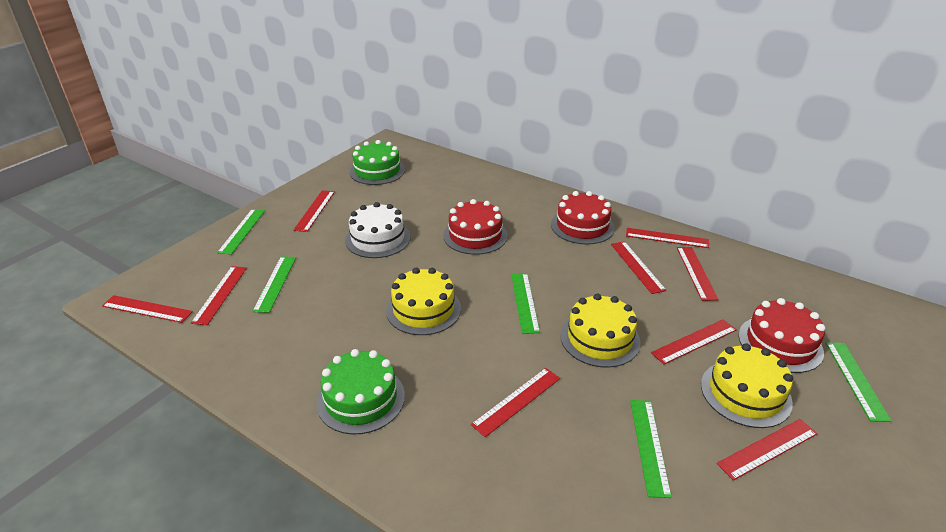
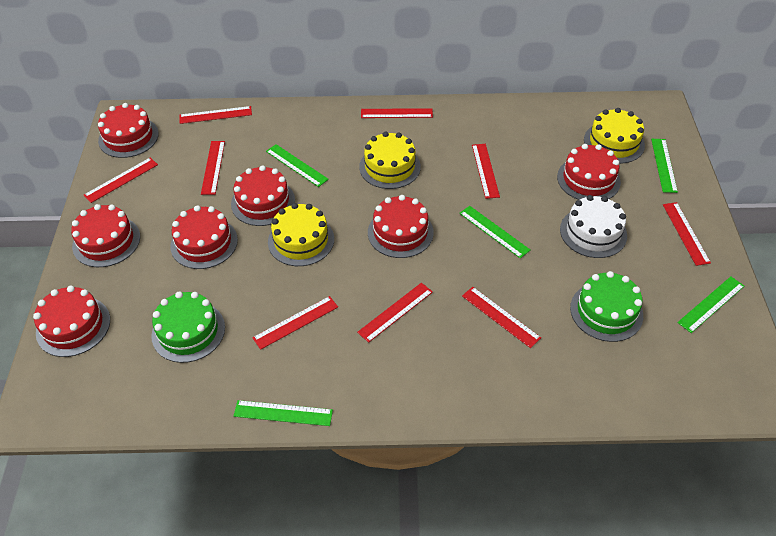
red cake: [443,199,508,255] [551,191,615,244] [739,298,825,373] = 3 -> [33,286,110,357] [71,204,140,267] [98,103,159,158] [170,205,238,269] [231,165,295,226] [368,195,434,258] [557,144,621,200] = 7

